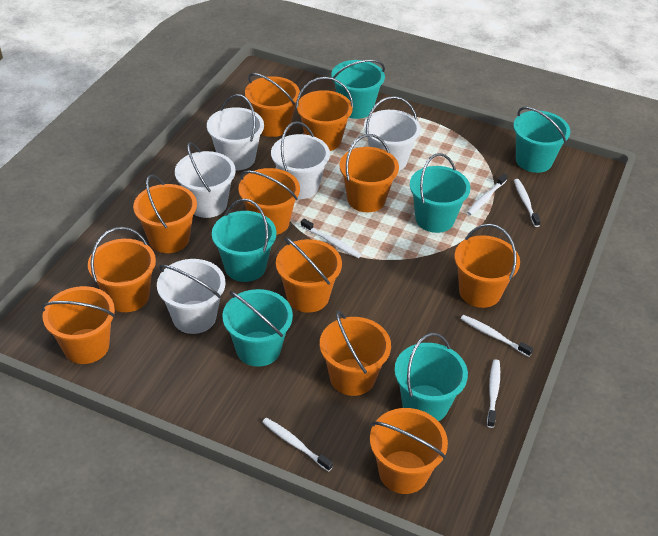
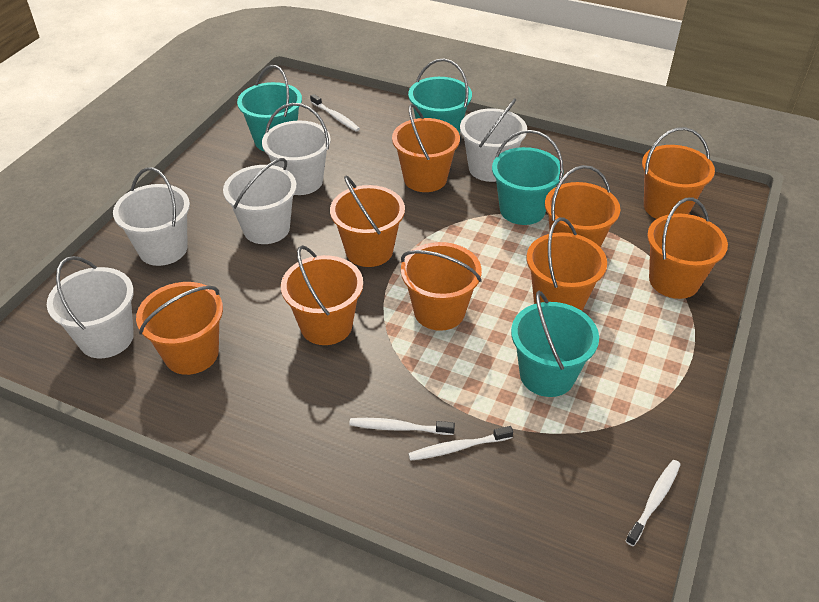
orange bucket: [41,286,115,364] [88,227,156,312] [133,174,197,253] [239,168,300,235] [245,73,300,137] [276,237,342,313] [296,77,354,151] [320,311,391,396] [339,134,399,212] [370,408,448,494] [454,224,520,308] = 11 -> [136,282,223,375] [281,245,363,345] [330,175,405,267] [392,104,460,192] [401,242,482,331] [527,217,607,311] [545,165,620,248] [642,127,715,219] [647,197,728,299] = 9
turquoise bucket: [212,199,276,282] [223,289,293,367] [331,59,385,119] [394,333,468,421] [410,153,470,233] [513,107,570,173] = 6 -> [237,65,302,152] [408,59,472,135] [492,130,564,225] [511,291,599,397] = 4
white toothbrush: [262,418,333,472] [301,219,362,258] [461,315,533,357] [467,173,508,215] [487,359,500,428] [514,179,541,227] = 6 -> [310,94,360,132] [349,418,455,435] [408,426,513,461] [626,460,681,546] = 4

